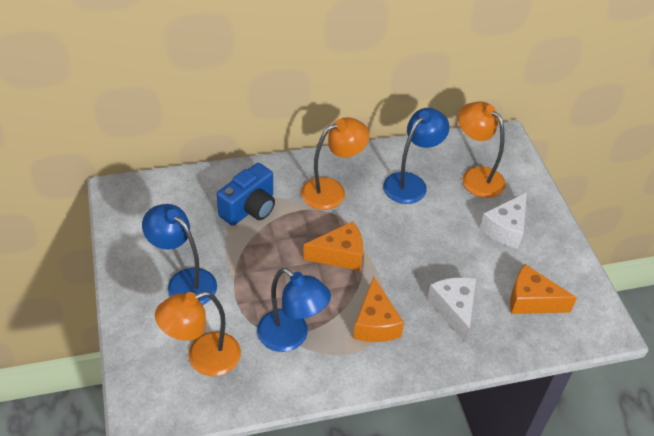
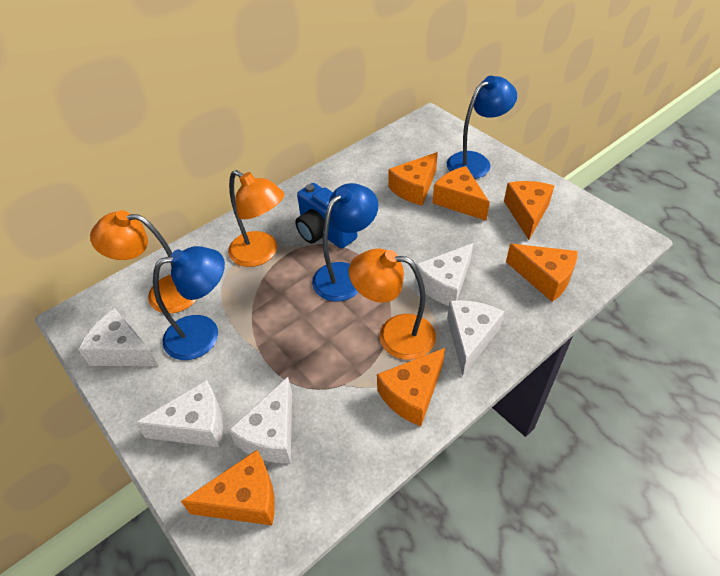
orange cheese: [303,221,363,271] [353,277,404,342] [510,264,577,314] = 3 -> [181,450,275,525] [377,348,445,426] [388,152,438,206] [432,166,490,221] [504,181,554,240] [506,244,578,302] = 6
white cheese: [427,277,476,343] [479,193,527,249] = 2 -> [78,309,159,366] [135,380,223,447] [229,377,292,463] [415,243,473,306] [447,300,504,376] = 5

